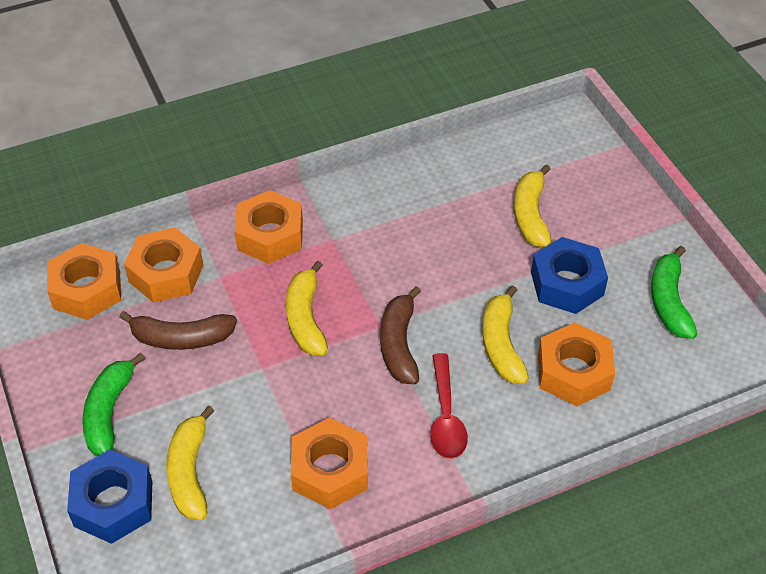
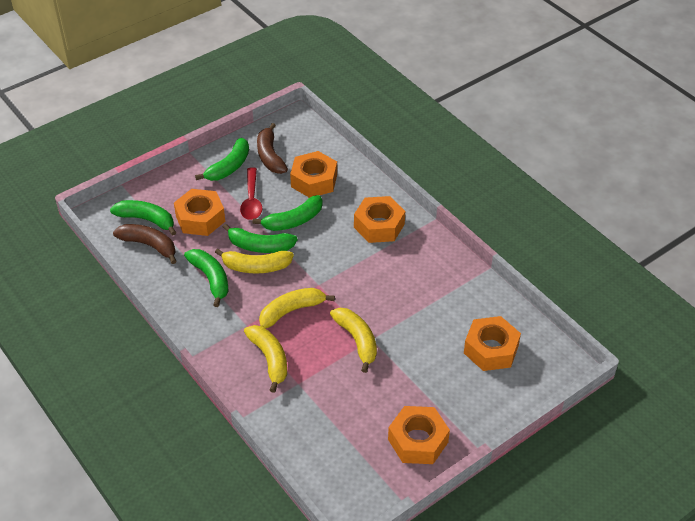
blue nut: [67,450,152,544] [531,237,608,314] = 2 -> none = 0
green banana: [82,352,145,456] [651,246,697,339] = 2 -> [110,200,176,235] [184,249,229,307] [195,138,249,181] [223,223,298,253] [253,195,323,231] = 5

